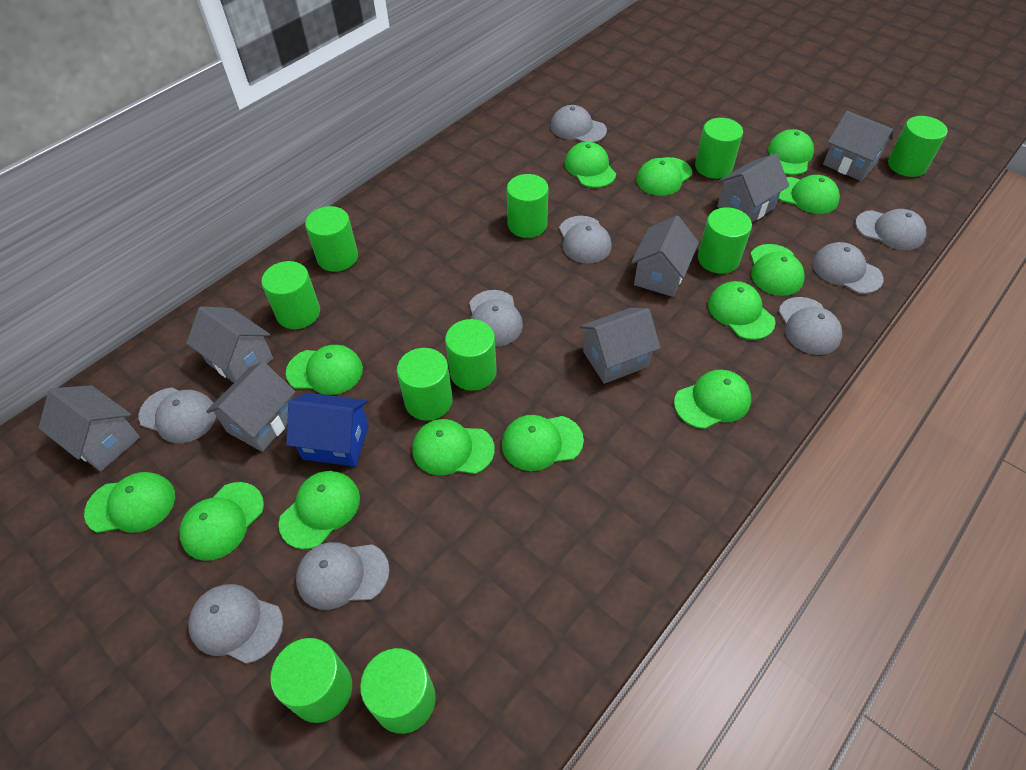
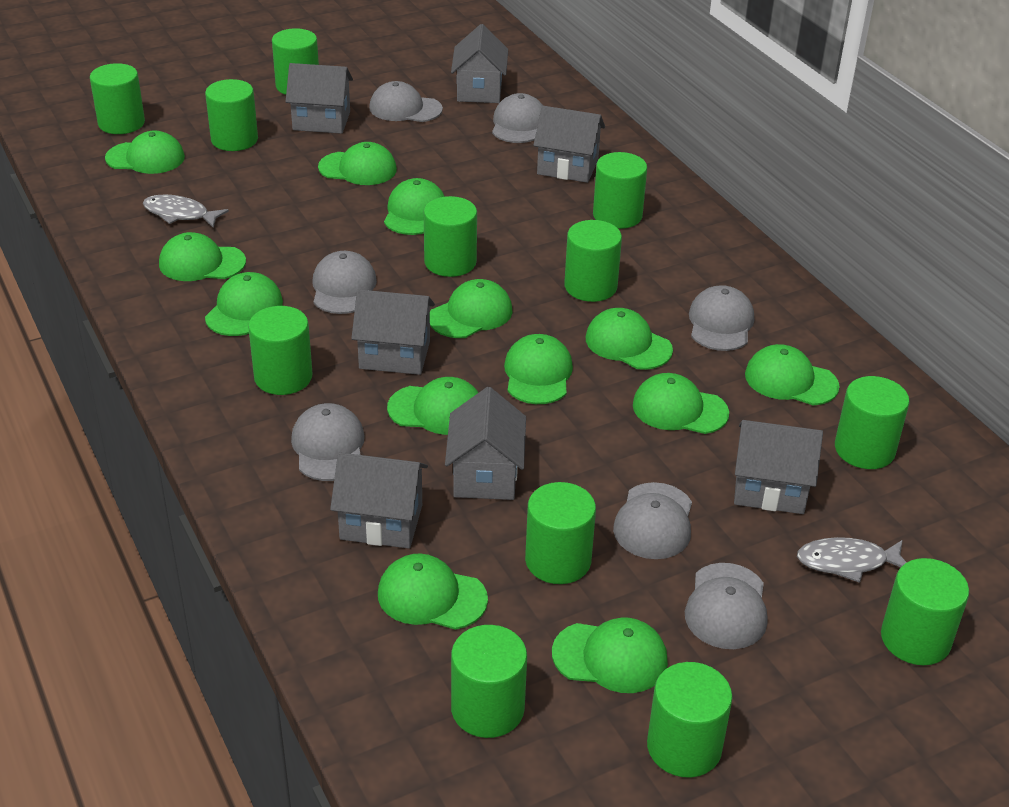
blue house: [286,393,369,467] = 1 -> none = 0
green cylinder: [261,261,320,329] [270,638,352,723] [305,206,358,272] [360,648,436,734] [397,348,453,421] [445,319,497,391] [507,174,549,238] [695,118,743,179] [698,208,752,274] [888,116,948,177] = 10 -> [90,63,145,134] [205,79,258,151] [248,306,313,395] [272,28,319,95] [424,196,477,277] [451,625,527,738] [525,482,596,584] [564,220,622,302] [593,152,647,229] [647,662,733,778] [835,376,909,469] [881,558,969,665] = 12
grey cap: [139,387,216,443] [188,584,283,664] [296,542,390,610] [469,290,523,346] [550,105,607,143] [559,216,612,264] [778,297,842,355] [812,242,883,294] [855,209,926,250] = 9 -> [291,403,365,481] [312,251,377,314] [369,81,443,122] [492,93,543,143] [613,482,692,559] [685,563,767,649] [689,285,754,351] = 7
grey fish: none = 0 -> [143,194,229,228] [797,537,907,583] = 2

